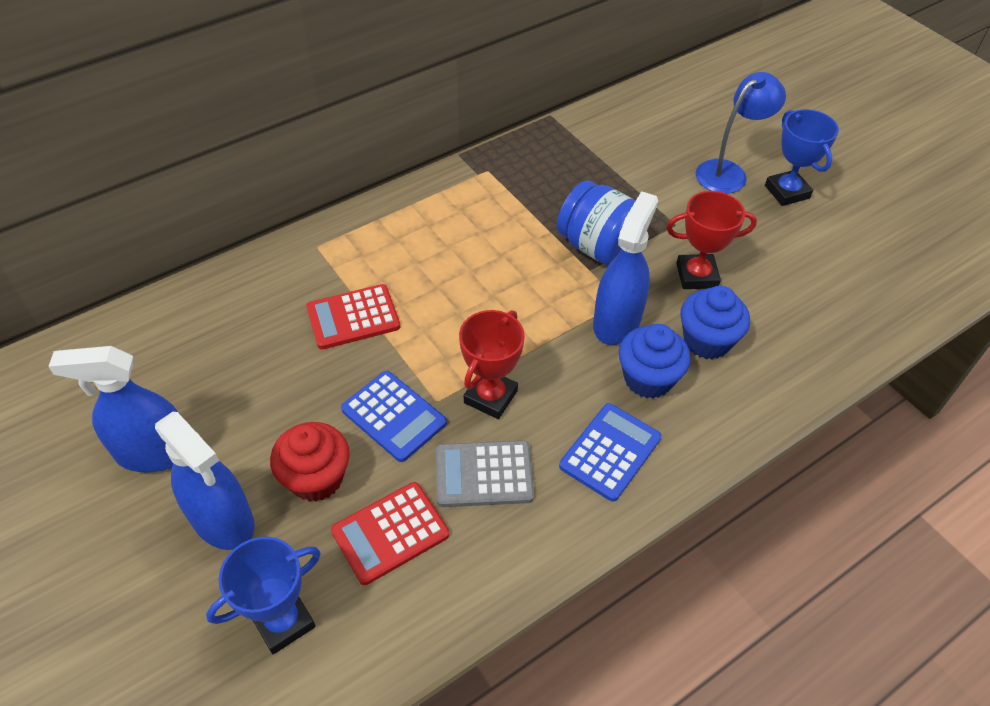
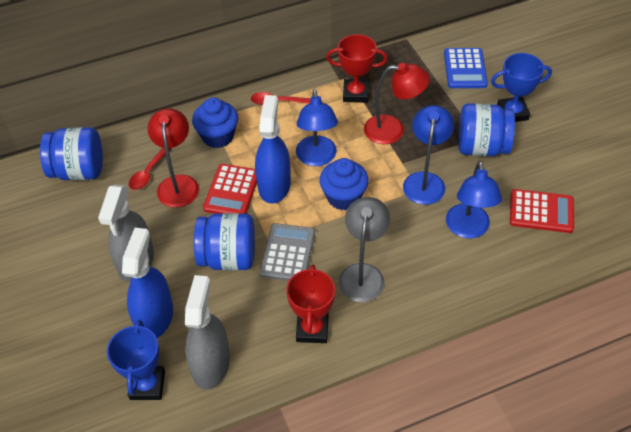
blue calculator: [341,371,447,462] [559,403,661,502] = 2 -> [444,48,488,88] = 1
blue jar: [557,180,635,266] = 1 -> [40,127,103,180] [194,213,255,270] [458,103,515,156] = 3
blue lamp: [696,72,786,194] = 1 -> [296,89,338,166] [403,105,454,205] [446,161,502,239] = 3
blue spray bottle: [48,346,179,473] [155,412,255,550] [593,191,658,345] = 3 -> [122,228,173,338] [255,95,291,204] = 2
grey lamp: none = 0 -> [339,197,390,302] = 1
grey spray bottle: none = 0 -> [98,184,154,282] [185,275,230,390] = 2
red cupcake: [270,422,350,502] = 1 -> none = 0
red lamp: none = 0 -> [147,108,199,208] [364,63,430,144] = 2
red spoon: none = 0 -> [129,148,171,190] [251,92,311,105] = 2

